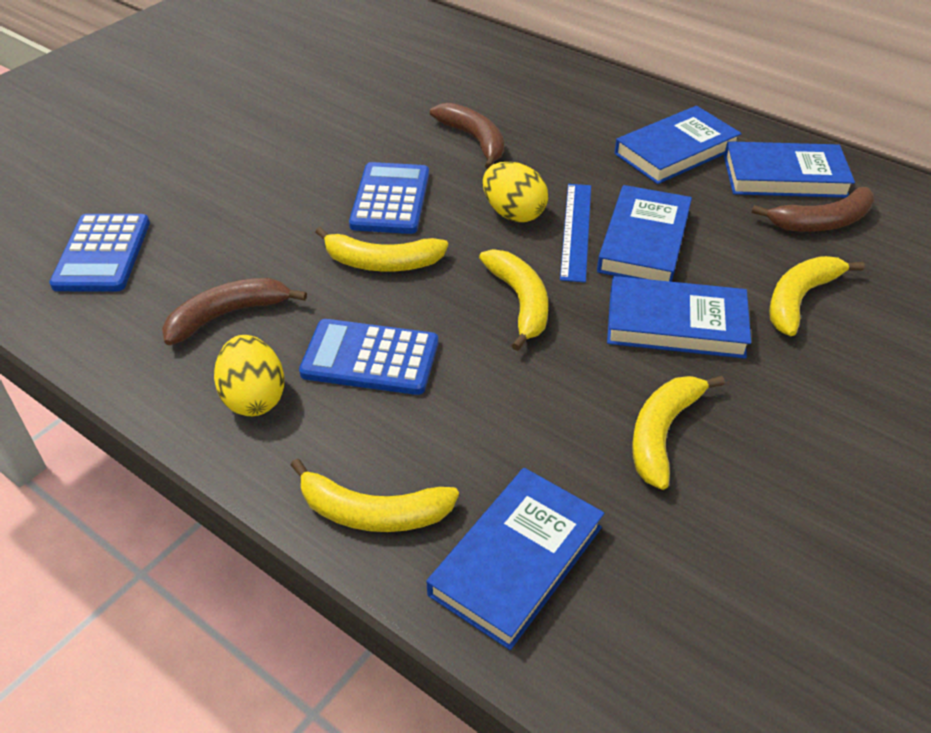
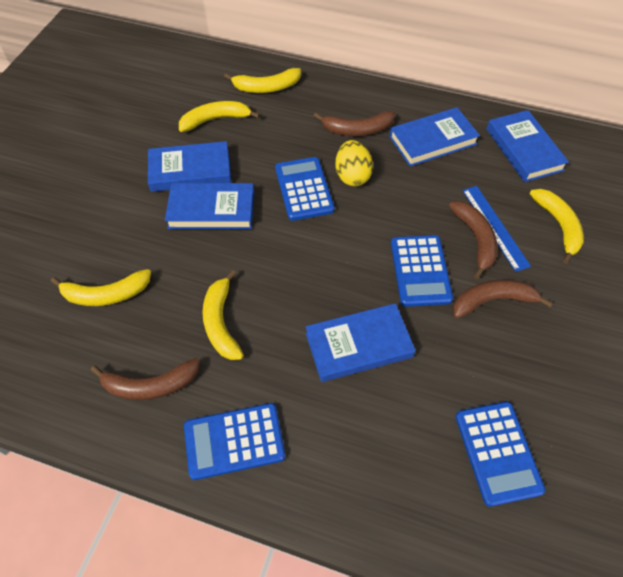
blue calculator: [49,214,150,291] [299,319,438,395] [349,162,429,234] = 3 -> [184,403,285,480] [275,157,335,221] [391,235,453,307] [455,402,545,507] = 4
brown banana: [162,278,307,345] [430,103,504,169] [752,187,874,232] = 3 -> [91,358,200,400] [314,111,395,136] [449,201,498,279] [453,280,553,319] = 4
yellow egg: [214,335,285,416] [483,162,548,222] = 2 -> [335,140,373,186] = 1

